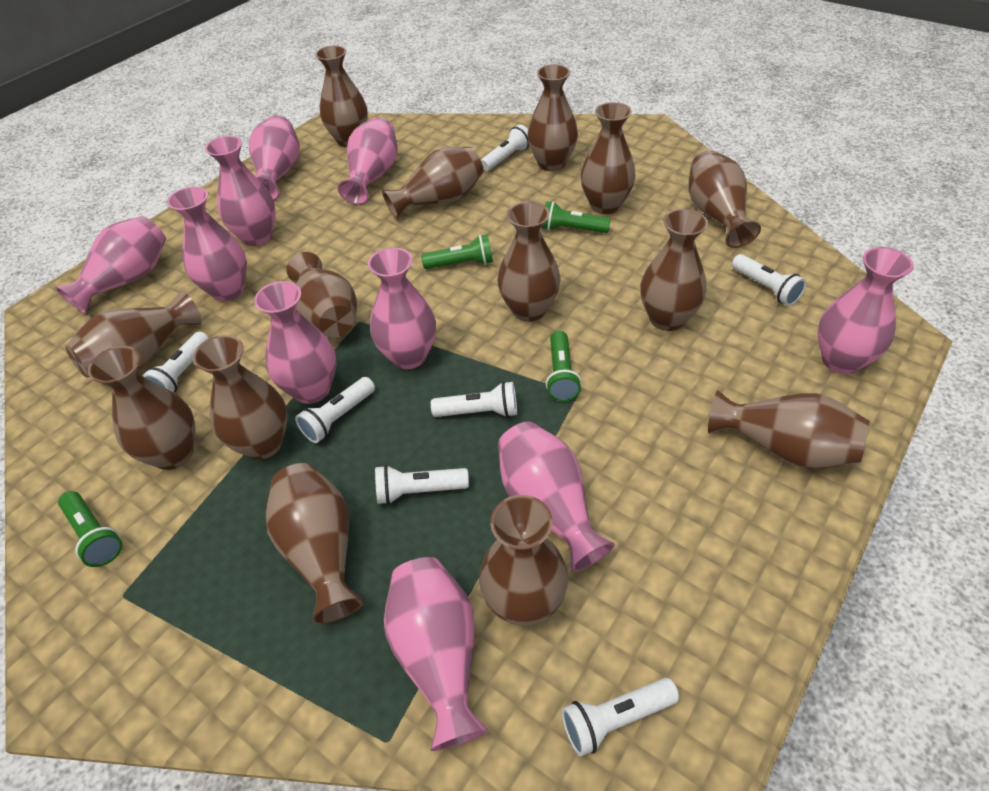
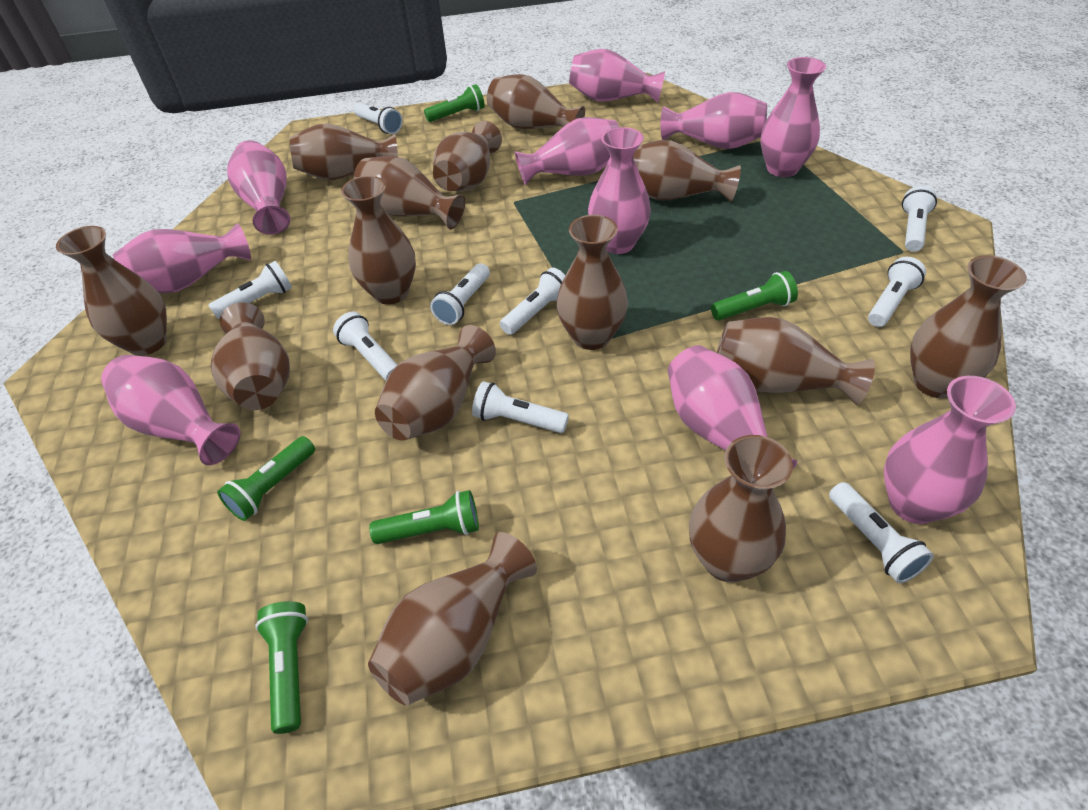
green flashlight: [58,491,123,567] [421,235,493,269] [541,201,611,233] [546,331,582,402] = 4 -> [217,436,315,521] [255,601,308,734] [369,490,479,544] [424,84,485,122] [711,271,798,320] = 5
white flashlight: [143,332,209,393] [295,377,375,443] [375,465,469,505] [431,381,517,418] [481,125,529,171] [561,678,679,757] [732,254,806,306] = 7 -> [208,261,292,319] [333,312,397,380] [353,103,403,134] [430,263,490,325] [472,381,569,433] [500,268,565,335] [829,482,934,583] [868,257,926,327] [902,186,937,252] = 9

